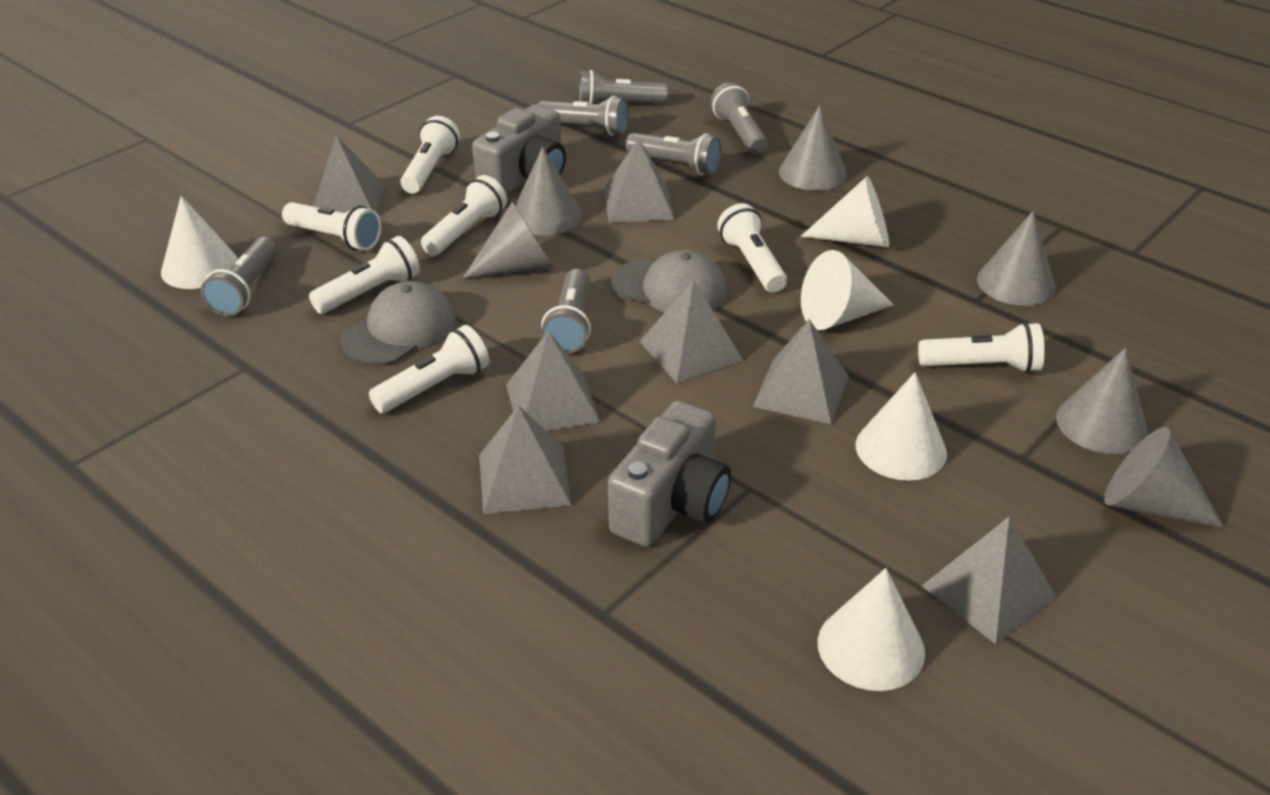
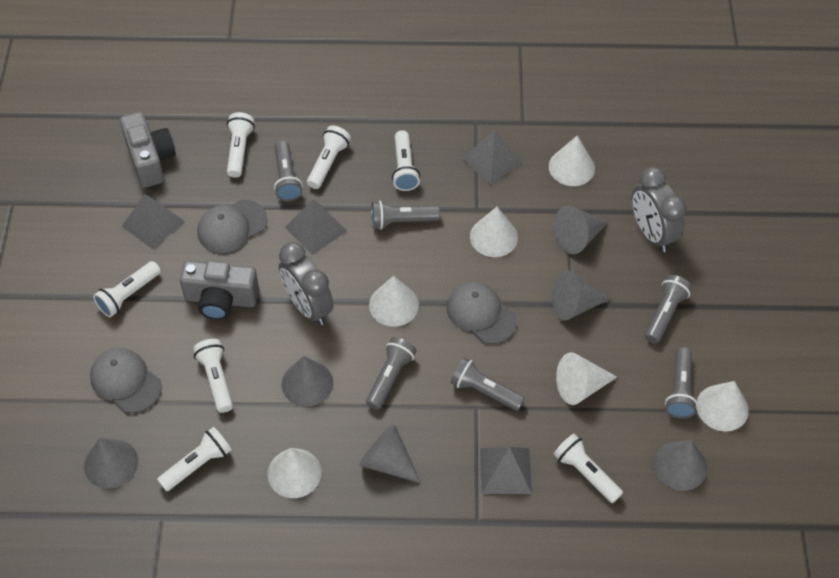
grey cap: [341,281,456,365] [612,250,727,312] = 2 -> [90,348,162,413] [197,200,268,253] [447,281,517,344] = 3
grey clock: none = 0 -> [279,242,334,325] [632,167,686,252] = 2
grey pyramid: [313,135,384,213] [479,405,571,514] [506,331,600,431] [604,138,675,223] [639,280,744,383] [752,319,849,424] [922,517,1057,644] = 7 -> [122,194,184,249] [285,200,347,255] [462,130,522,185] [480,447,532,494] = 4
white cone: [161,196,238,289] [801,176,889,248] [801,250,893,330] [818,568,925,691] [855,372,947,480] = 5 -> [268,448,321,498] [369,276,419,327] [470,207,518,257] [549,135,595,186] [556,352,617,405] [696,381,749,432] = 6

